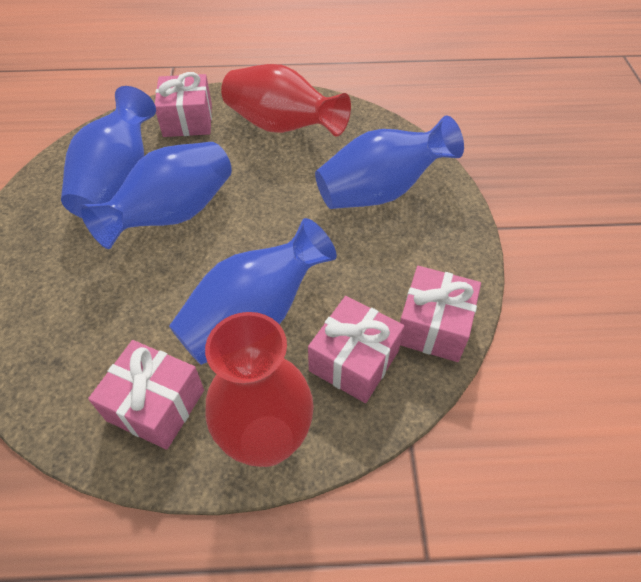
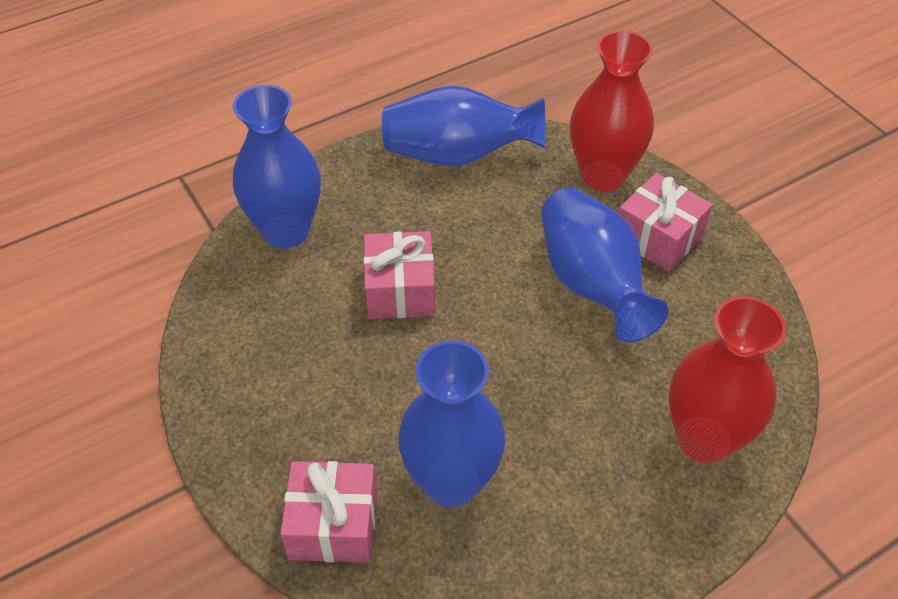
pink gift: [88,340,204,450] [155,72,212,137] [308,296,405,403] [400,266,481,362] = 4 -> [280,461,377,563] [364,231,435,319] [619,173,713,272] = 3

